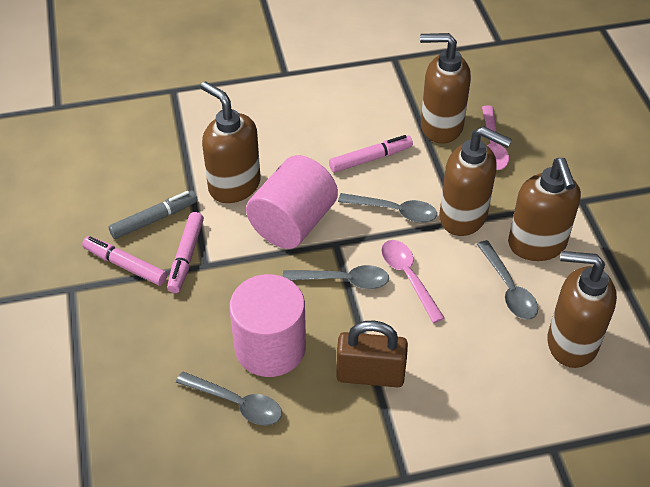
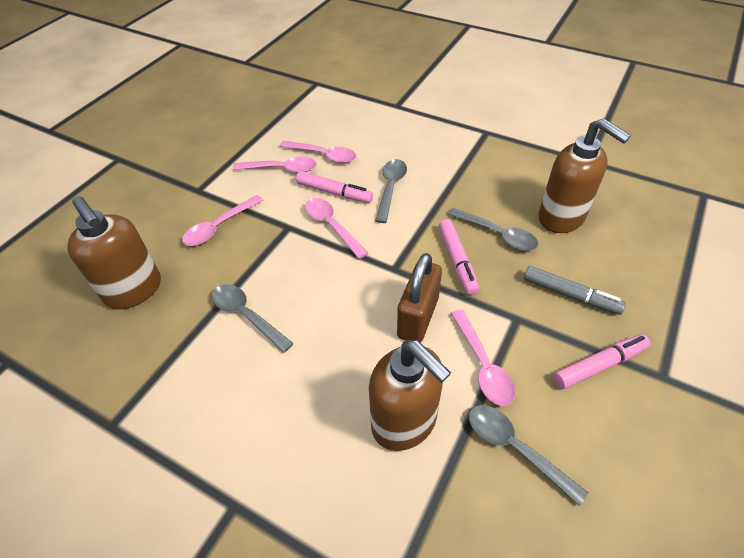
brown soap dispenser: [201,81,261,203] [420,33,471,143] [439,126,512,236] [508,158,581,261] [547,251,617,368] = 5 -> [67,196,161,309] [369,340,451,451] [538,118,631,233] = 3
pink cylinder: [229,274,306,377] [246,155,338,249] = 2 -> none = 0
pink spoon: [381,240,444,323] [482,105,509,170] = 2 -> [182,195,263,246] [233,156,317,173] [280,141,356,163] [305,198,368,259] [451,310,516,406] = 5

